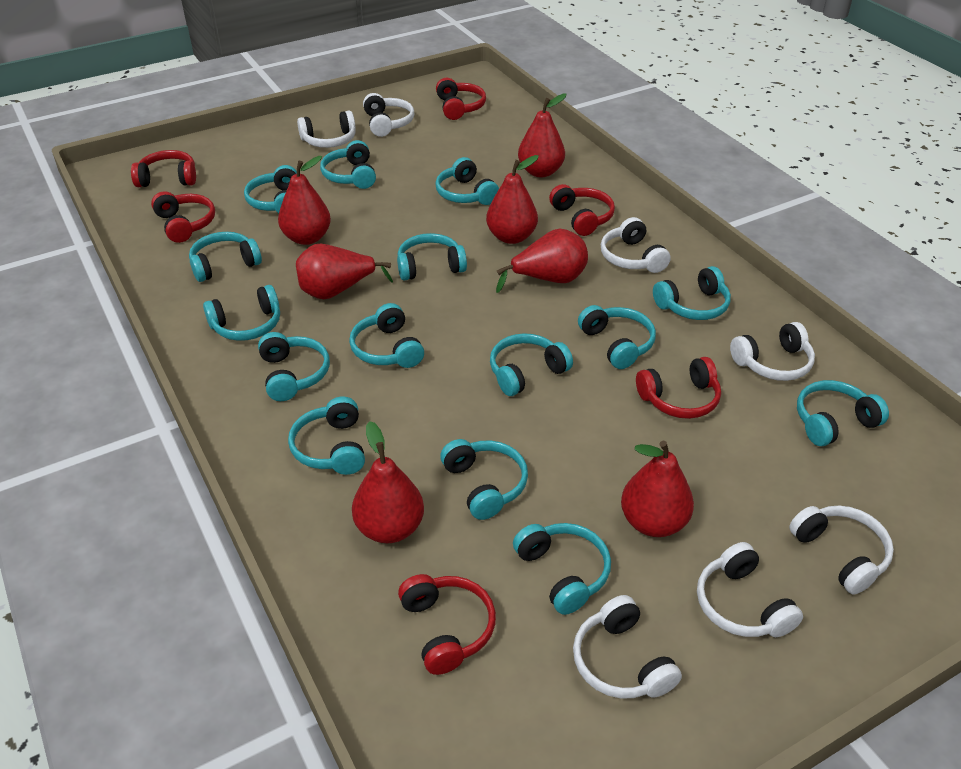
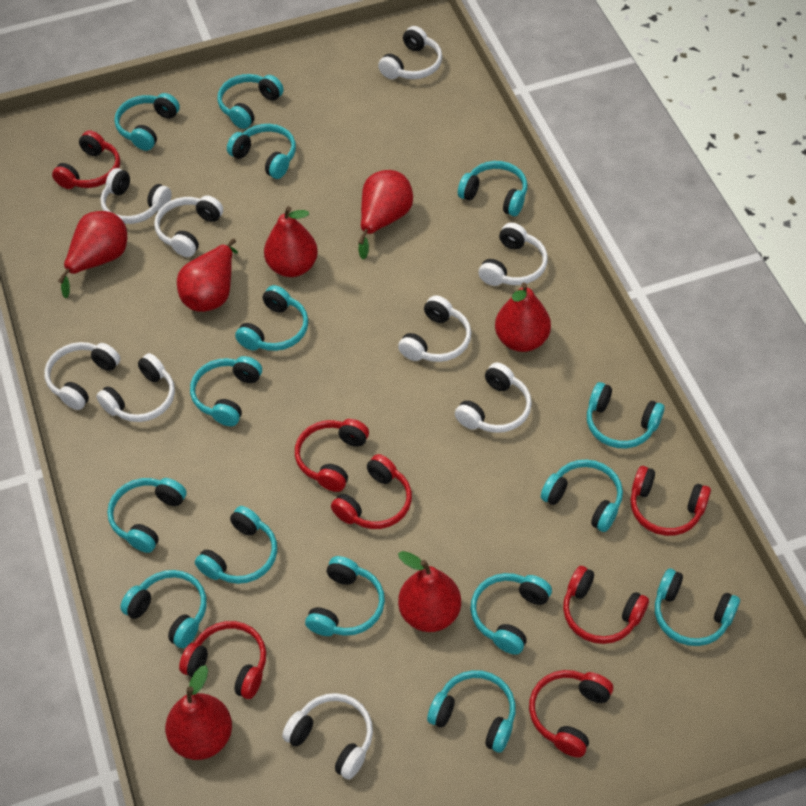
red headphones: [131,150,196,187] [151,191,215,243] [398,574,496,675] [436,78,486,120] [549,184,615,236] [636,357,721,419] = 6 -> [52,130,120,189] [179,621,266,699] [295,419,369,492] [331,454,412,529] [529,670,613,757] [563,566,649,644] [630,466,711,536] = 7
white headphones: [297,111,356,148] [363,93,414,137] [573,595,682,699] [601,217,671,273] [697,542,803,637] [730,322,815,381] [789,506,894,595] = 7 -> [44,342,120,410] [96,353,175,422] [100,168,172,224] [154,195,223,257] [282,693,373,779] [378,26,442,79] [398,295,471,362] [455,363,532,433] [478,223,548,286] = 9

